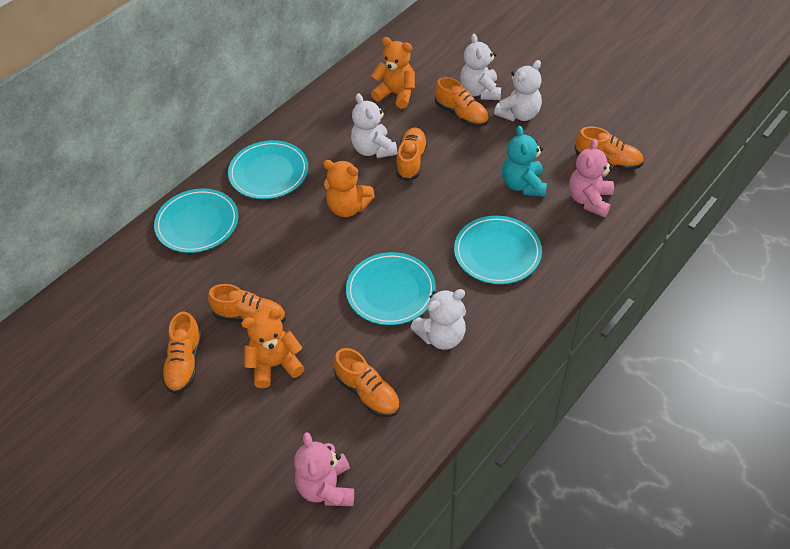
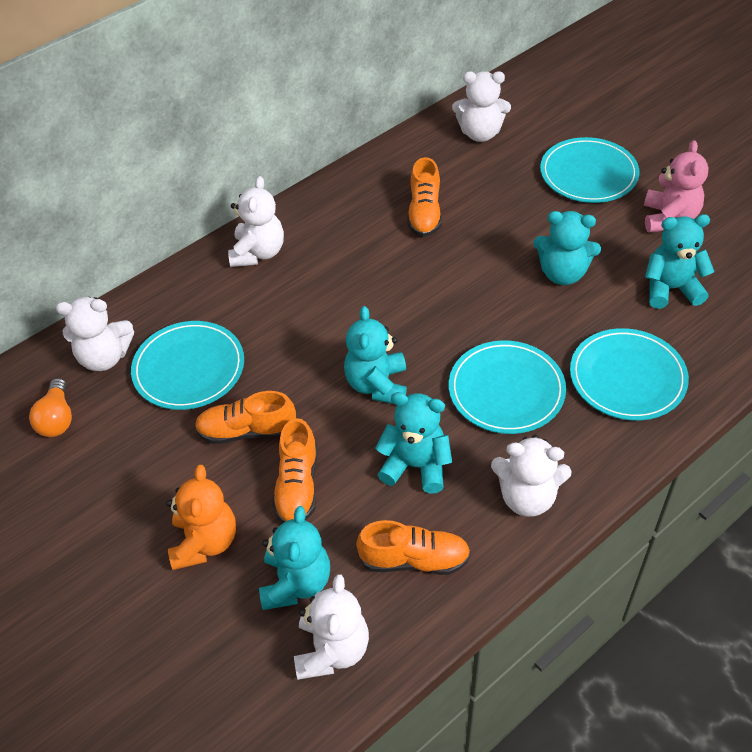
orange light bulb: none = 0 -> [29,378,72,437] = 1
orange shoe: [162,311,202,394] [208,284,286,323] [334,348,400,417] [396,127,428,181] [435,77,489,127] [574,127,644,170] = 6 -> [195,391,296,444] [272,418,317,523] [356,520,471,575] [407,157,442,237] = 4
orange teddy bear: [241,308,304,388] [323,160,375,217] [371,37,415,109] = 3 -> [166,465,236,570] = 1
pink teddy bear: [294,432,354,506] [569,139,614,217] = 2 -> [644,140,709,233] = 1
turquoise teddy bear: [502,126,547,197] = 1 -> [259,506,330,610] [344,306,407,404] [375,392,452,494] [533,211,601,285] [645,214,714,309] = 5
white teddy bear: [351,93,397,158] [410,289,466,350] [460,34,501,100] [494,60,542,121] = 4 -> [56,297,134,371] [228,176,284,267] [294,574,369,680] [452,71,511,142] [491,435,571,517] = 5

